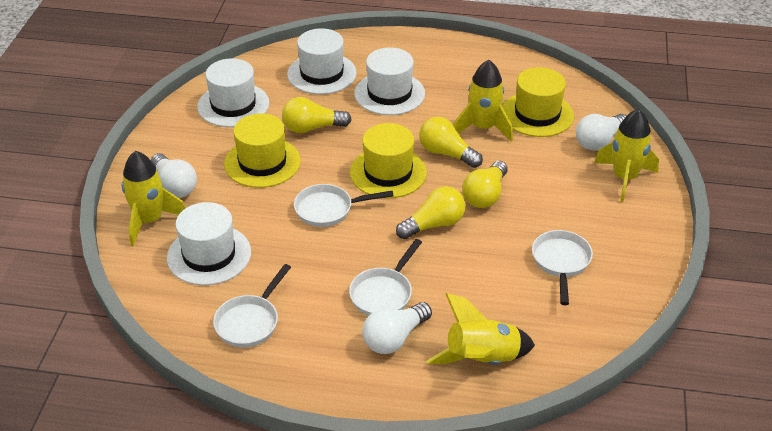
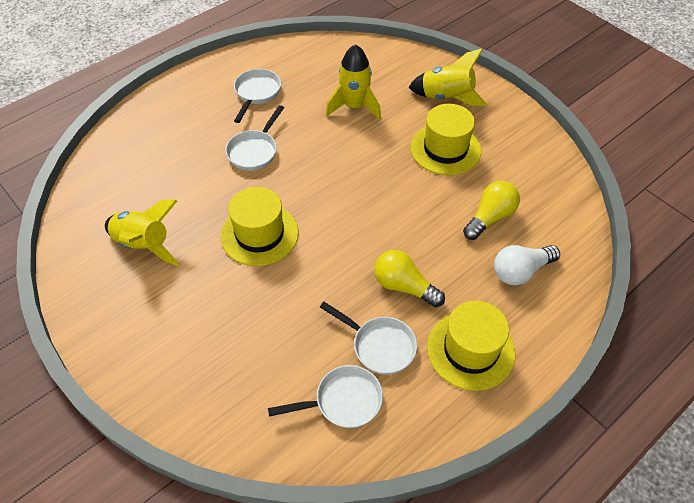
white hat: [167,202,251,285] [197,58,269,127] [287,28,357,94] [354,47,425,115] = 4 -> none = 0
white light bulb: [151,153,197,198] [362,302,432,354] [576,114,626,151] = 3 -> [494,245,560,285] = 1
yellow light bulb: [282,97,352,133] [396,186,466,239] [419,117,483,168] [462,161,507,208] = 4 -> [374,250,445,307] [463,181,520,240] = 2
yellow rocket: [122,151,186,246] [426,293,535,364] [454,60,513,142] [594,109,659,202] = 4 -> [105,200,179,266] [326,44,381,120] [408,49,487,106] = 3

